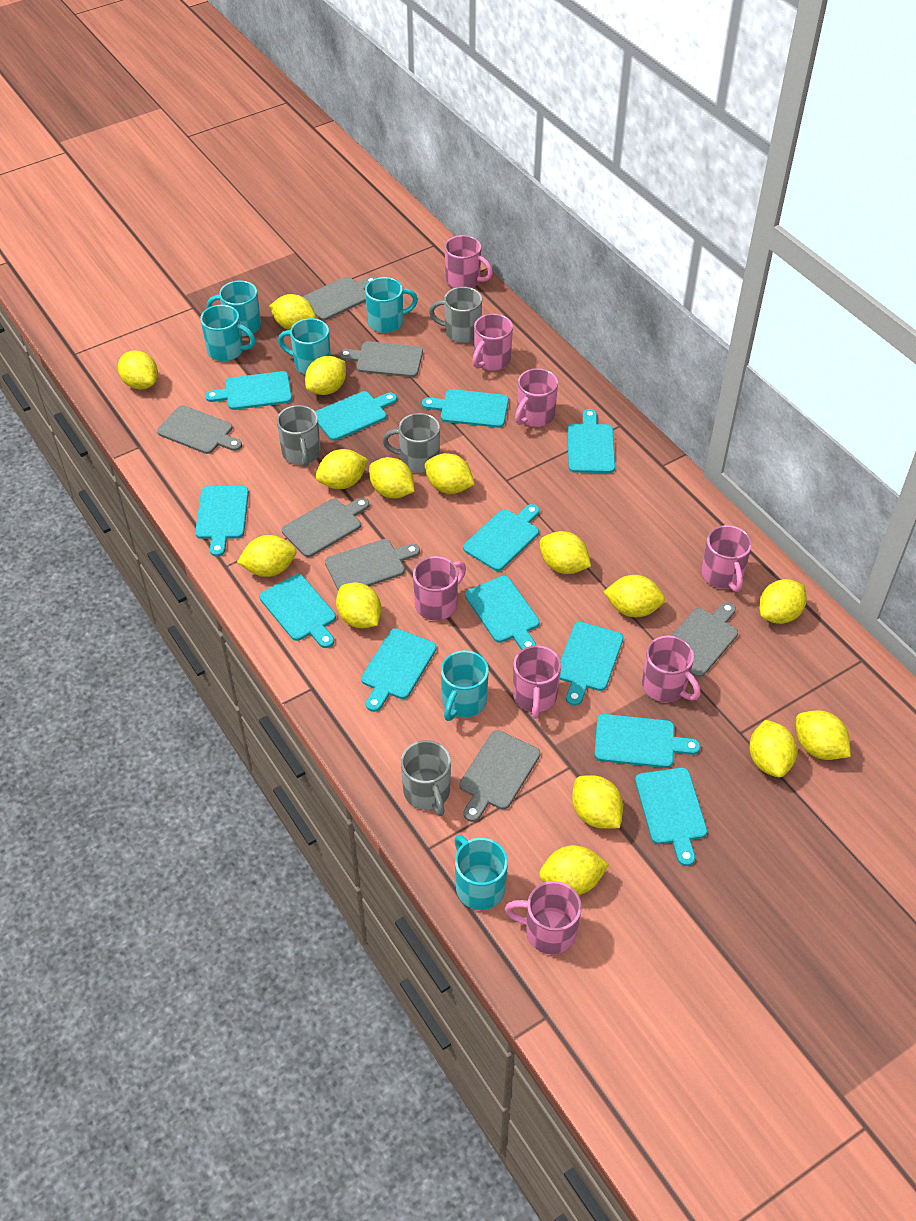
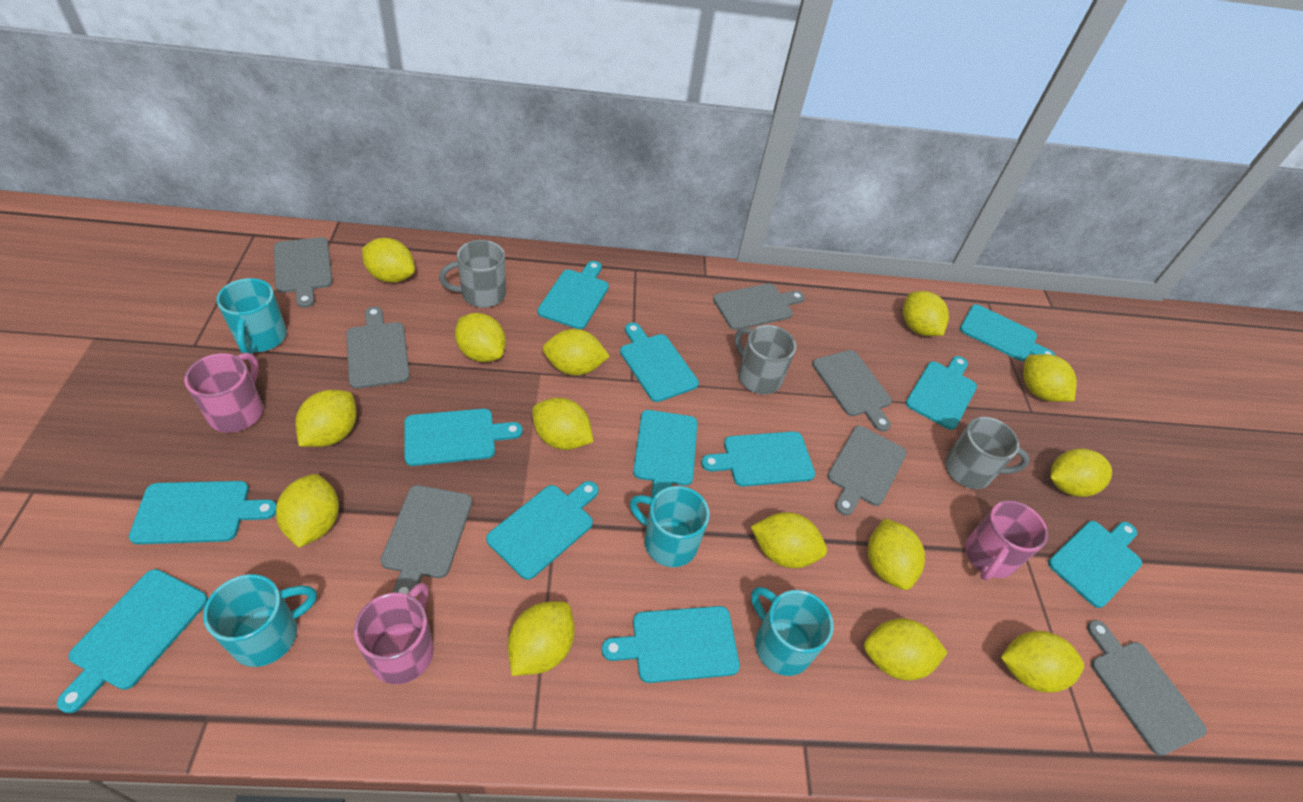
grey mug: [277,405,321,467] [382,413,440,473] [401,740,451,816] [429,287,482,343] = 4 -> [439,240,506,308] [735,325,796,394] [945,417,1030,489] = 3
pink mug: [413,556,466,621] [445,235,493,288] [472,314,513,371] [505,881,582,955] [513,645,561,719] [515,368,558,427] [642,636,701,702] [701,525,752,592] = 8 -> [184,353,263,433] [354,583,434,684] [965,500,1048,580] = 3
turquoise mug: [200,305,256,361] [207,281,261,337] [278,318,331,374] [365,277,418,333] [441,650,489,721] [455,835,508,910] = 6 -> [203,574,317,667] [216,278,287,354] [630,486,710,567] [751,587,834,676] = 4
yellow lemon: [118,350,158,390] [237,535,297,577] [269,294,316,330] [305,356,346,395] [316,449,368,489] [336,583,381,628] [369,457,414,498] [424,453,475,494] [539,531,591,574] [539,845,609,895] [572,775,623,829] [604,575,665,617] [749,720,797,777] [759,579,807,624] [796,710,851,760] = 15 -> [276,474,339,548] [295,390,356,447] [362,238,415,283] [455,313,506,362] [508,601,575,676] [532,398,593,450] [543,329,610,376] [751,512,827,568] [864,618,948,681] [868,518,925,590] [903,291,949,336] [1001,631,1084,693] [1023,354,1077,402] [1050,449,1112,497] = 14

